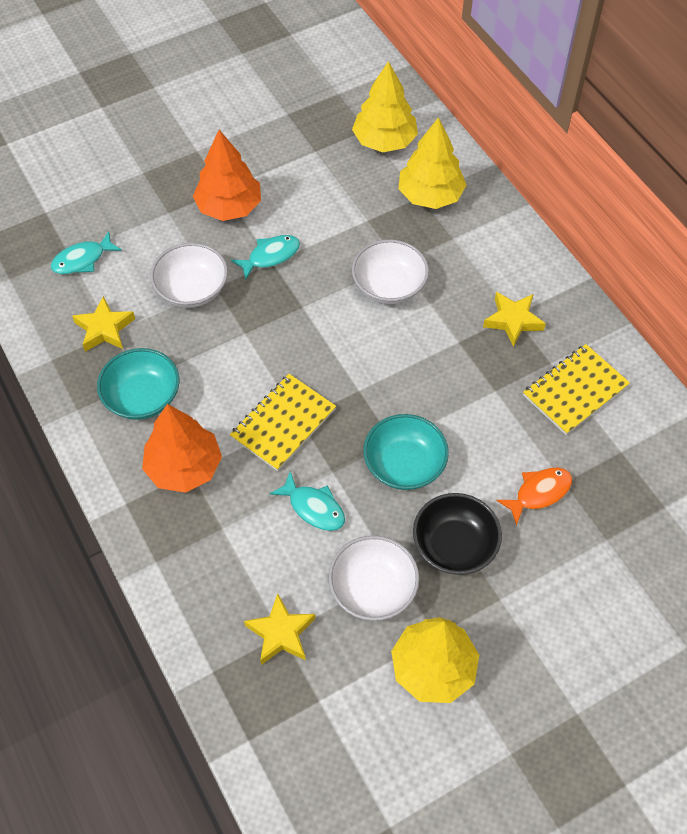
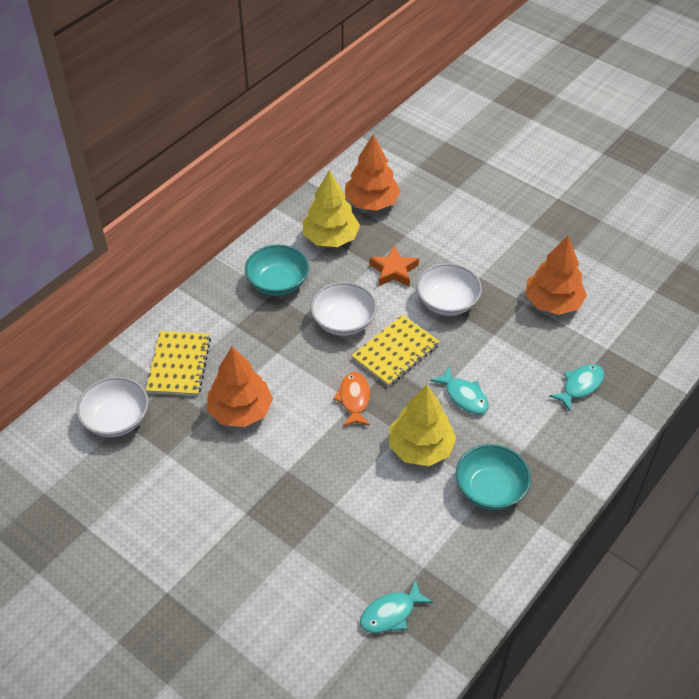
black bowl: [413,493,502,575] = 1 -> none = 0
orange star: none = 0 -> [370,246,419,287] = 1
orange tree: [142,404,222,493] [193,130,261,221] = 2 -> [207,347,273,427] [345,134,401,211] [525,236,587,315] = 3
yellow star: [72,296,135,352] [244,593,315,665] [483,292,546,347] = 3 -> none = 0
yellow tree: [352,61,418,152] [391,617,479,703] [398,117,466,209] = 3 -> [303,170,360,247] [389,385,456,466] = 2

